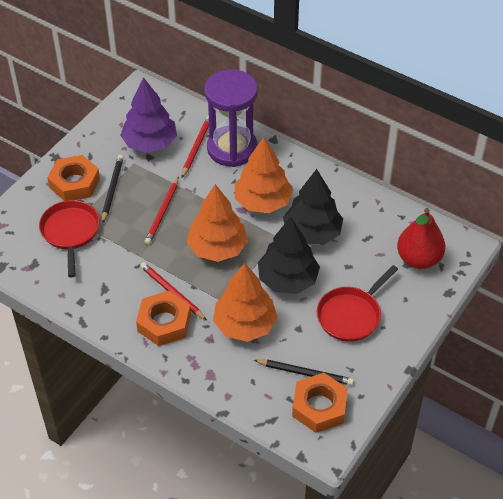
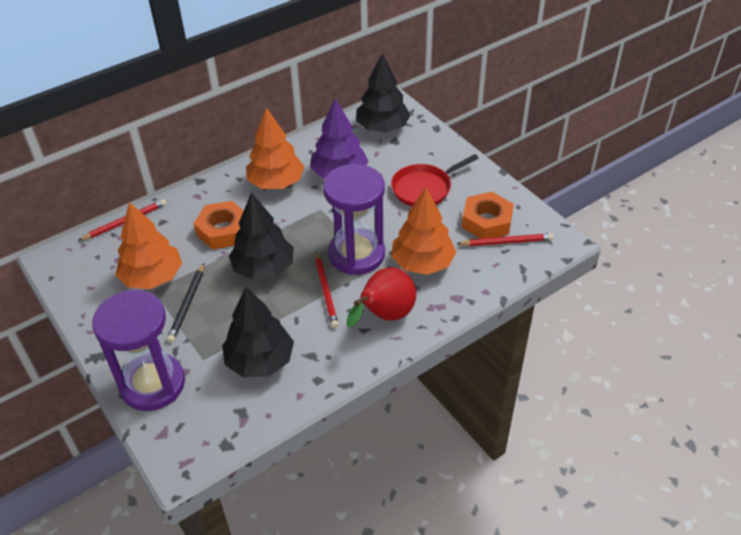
black pencil: [102,155,124,224] [254,360,354,385] = 2 -> [167,263,204,342] = 1
black tree: [258,217,320,294] [283,169,343,245] = 2 -> [222,287,294,378] [229,193,294,280] [356,53,411,132] = 3
orange nut: [47,155,100,201] [136,291,191,346] [292,373,348,433] = 3 -> [193,201,244,250] [462,192,514,239] = 2
purple hourglass: [204,69,258,167] = 1 -> [92,289,185,411] [323,164,385,275] = 2
red pan: [39,200,100,277] [317,265,398,342] = 2 -> [391,154,479,206] = 1

